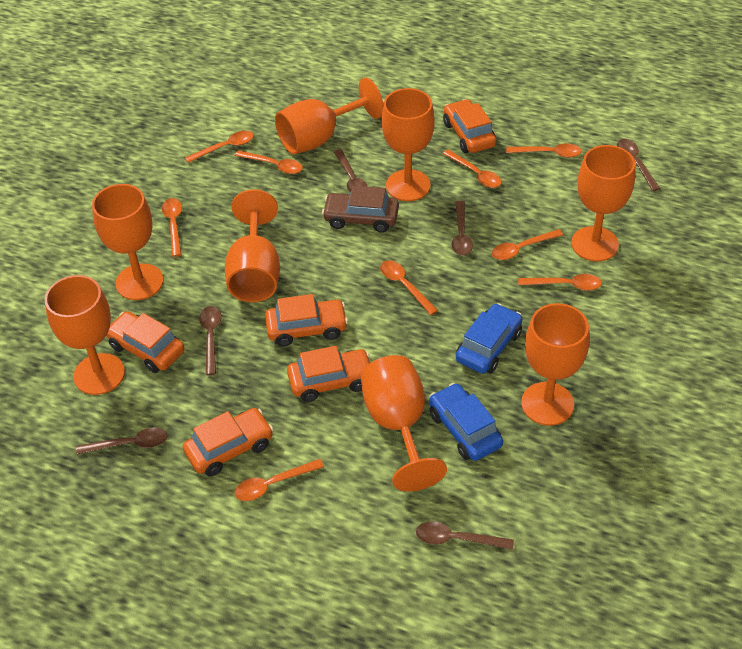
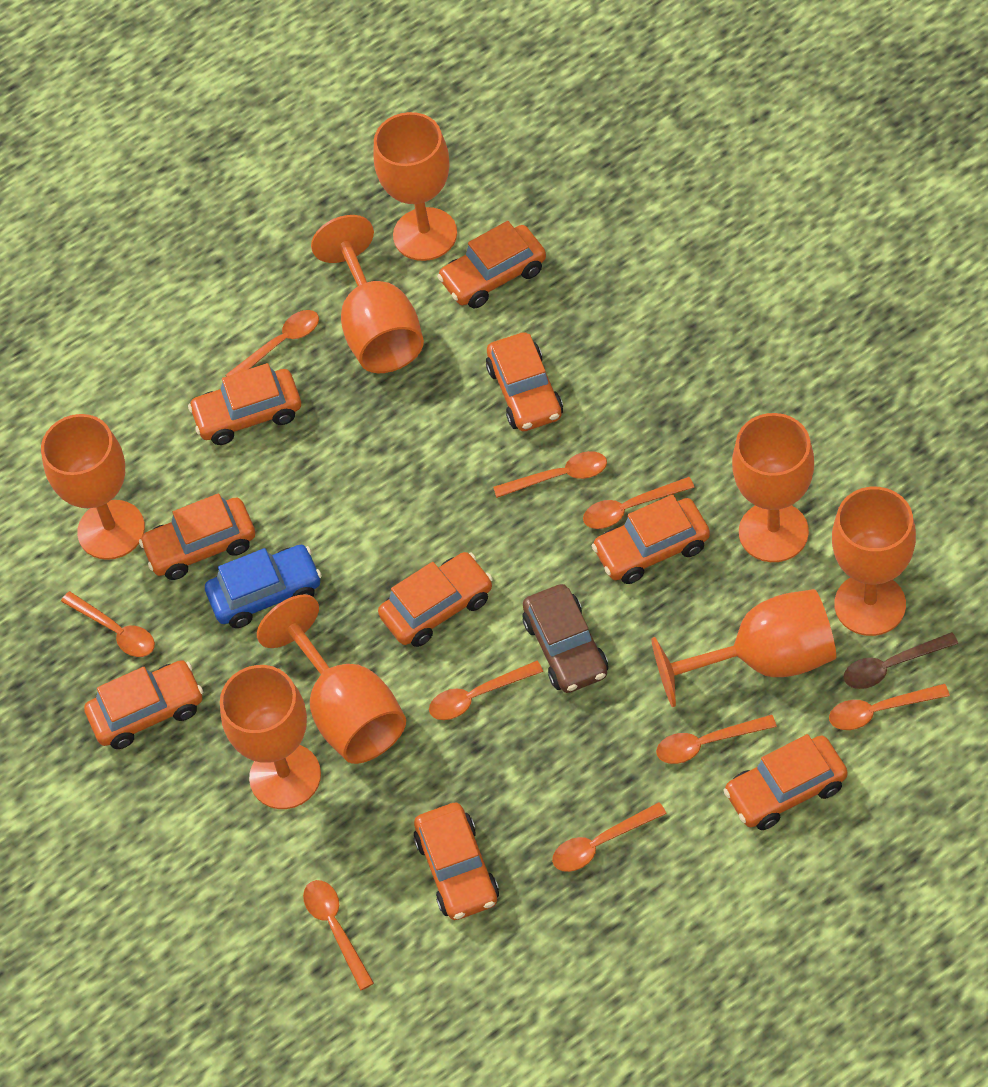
blue car: [429,383,503,461] [456,303,522,374] = 2 -> [205,545,322,628] = 1
brown spoon: [76,428,168,455] [199,306,222,375] [334,149,368,193] [416,521,514,550] [452,201,473,256] [617,139,660,191] = 6 -> [844,632,958,689] = 1
orange car: [106,311,185,373] [183,408,273,476] [265,294,348,346] [287,346,370,402] [443,99,496,153] = 5 -> [84,660,203,749] [139,493,255,580] [188,363,301,445] [378,552,493,647] [414,803,499,920] [437,221,546,308] [486,332,563,431] [592,494,710,584] [723,734,847,830] = 9

